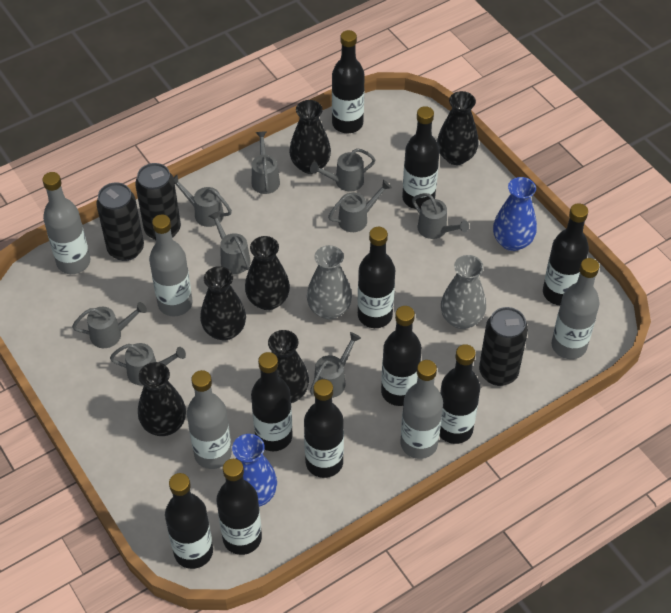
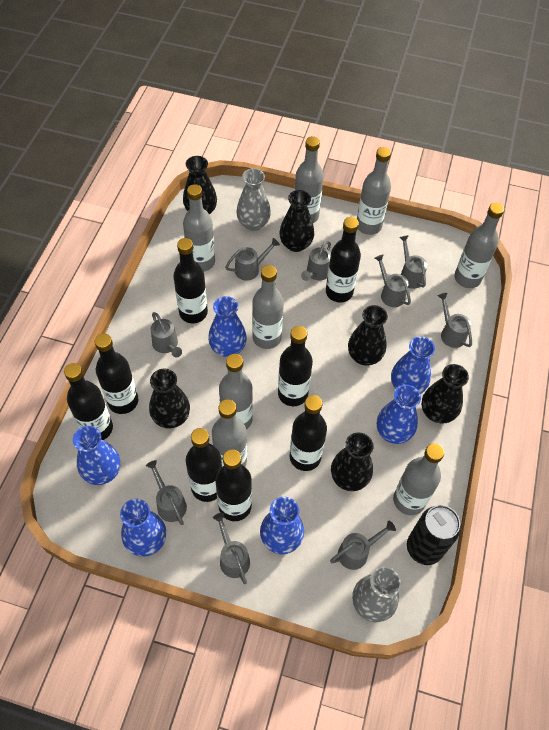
black bottle: [165,473,213,569] [216,459,262,555] [251,352,293,451] [304,379,344,478] [332,30,365,133] [358,227,395,328] [381,306,422,406] [402,106,440,209] [439,344,480,444] [543,203,589,305] = 10 -> [64,363,113,440] [95,333,138,414] [173,238,208,323] [186,428,222,502] [216,449,252,521] [278,326,313,406] [290,395,327,471] [326,217,361,303] = 8
black can: [96,182,144,261] [135,163,181,240] [479,307,528,386] = 3 -> [407,505,461,565] = 1
blue vase: [232,434,277,507] [493,177,537,251] = 2 -> [73,426,120,485] [120,499,166,557] [208,296,247,357] [260,497,304,555] [377,385,421,444] [391,336,435,394] = 6
grey bottle: [42,172,90,274] [149,215,193,316] [187,370,232,469] [401,360,443,459] [552,258,600,359] = 5 -> [183,184,215,271] [212,399,247,467] [219,354,253,430] [252,265,284,349] [294,136,324,223] [357,147,391,235] [393,443,444,515] [454,203,504,288] = 8

